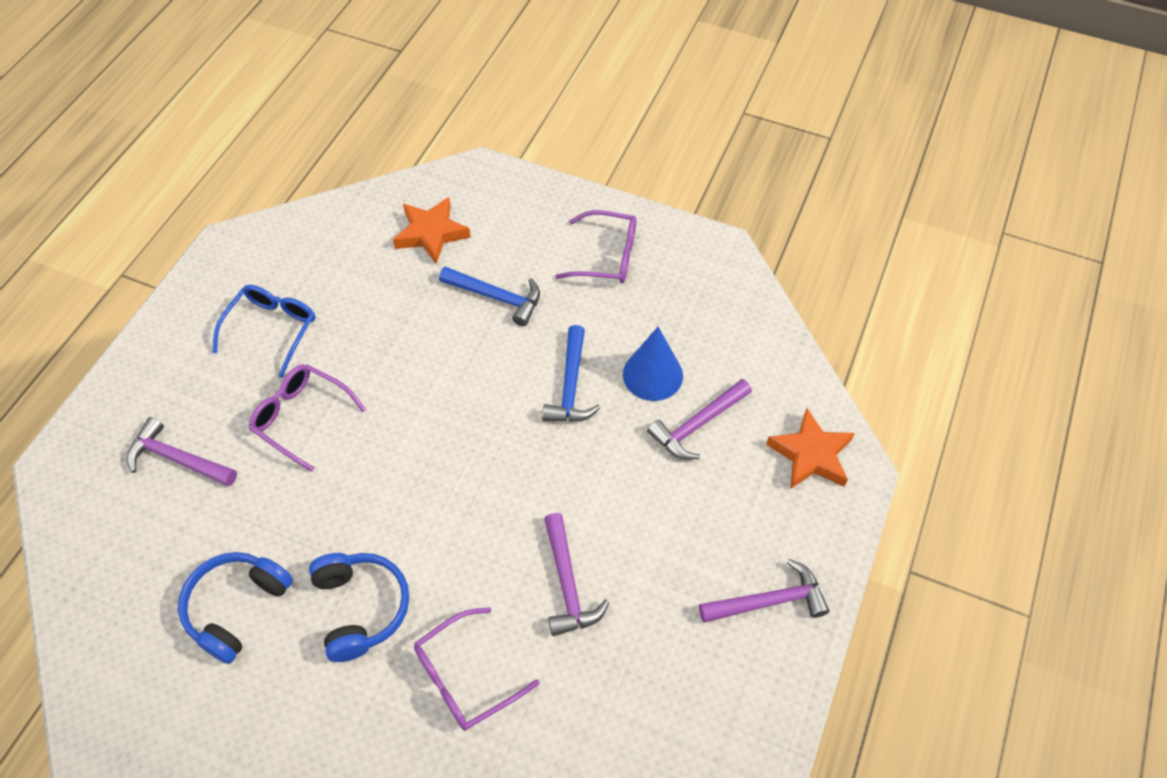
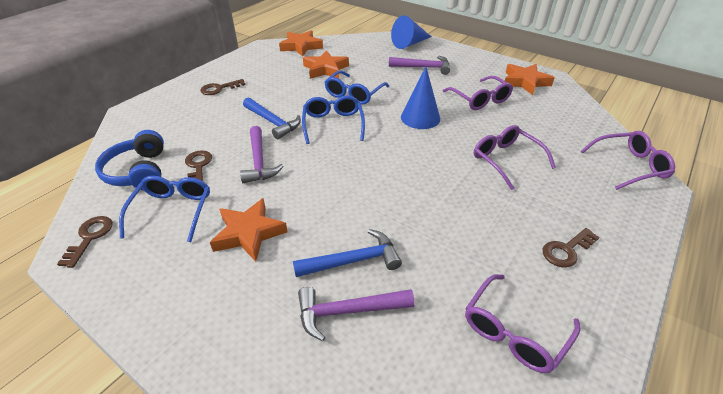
blue cone: [623,327,683,401] = 1 -> [391,15,431,49] [401,67,440,129] = 2
blue glasses: [212,285,316,378] = 1 -> [119,176,210,242] [302,95,365,144] [325,71,389,105] = 3
blue headphones: [178,552,293,664] [309,553,409,662] = 2 -> [95,130,164,190] = 1
brown key: none = 0 -> [57,216,113,268] [185,150,212,181] [200,79,245,95] [542,228,599,268] = 4
orange star: [393,197,471,264] [766,408,855,489] = 2 -> [210,198,287,261] [279,30,323,57] [303,50,349,79] [505,64,555,95] = 4
purple glasses: [249,364,366,472] [414,607,539,731] [555,210,636,283] = 3 -> [443,76,513,110] [465,274,581,373] [474,125,556,190] [581,131,675,190] = 4
purple hammer: [126,417,237,486] [544,513,610,636] [647,379,752,460] [699,559,830,623] = 4 -> [240,126,284,183] [298,287,415,341] [389,56,450,75] = 3

